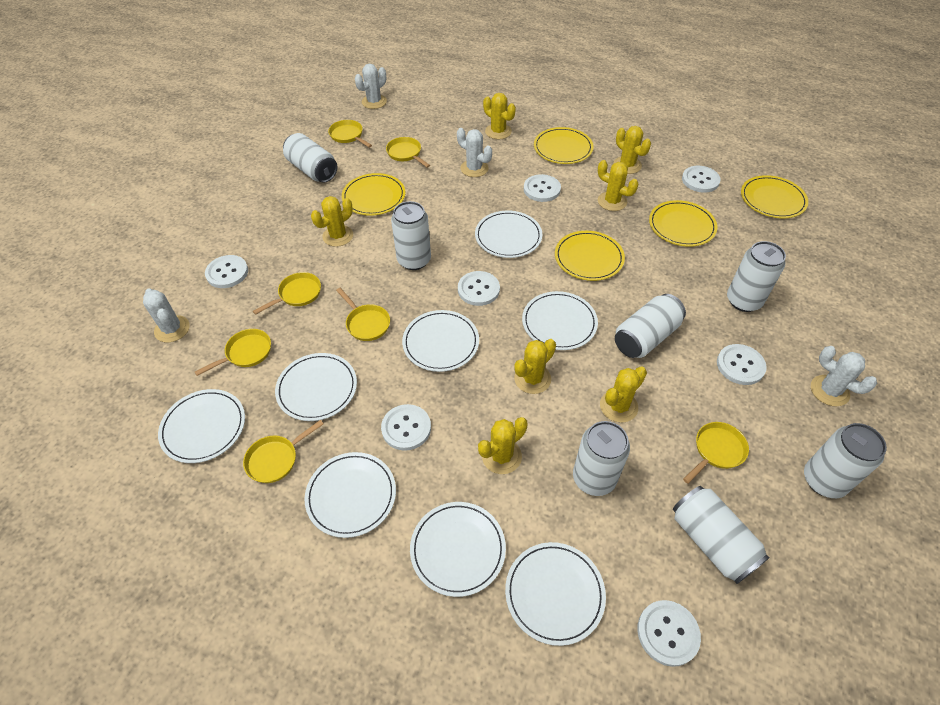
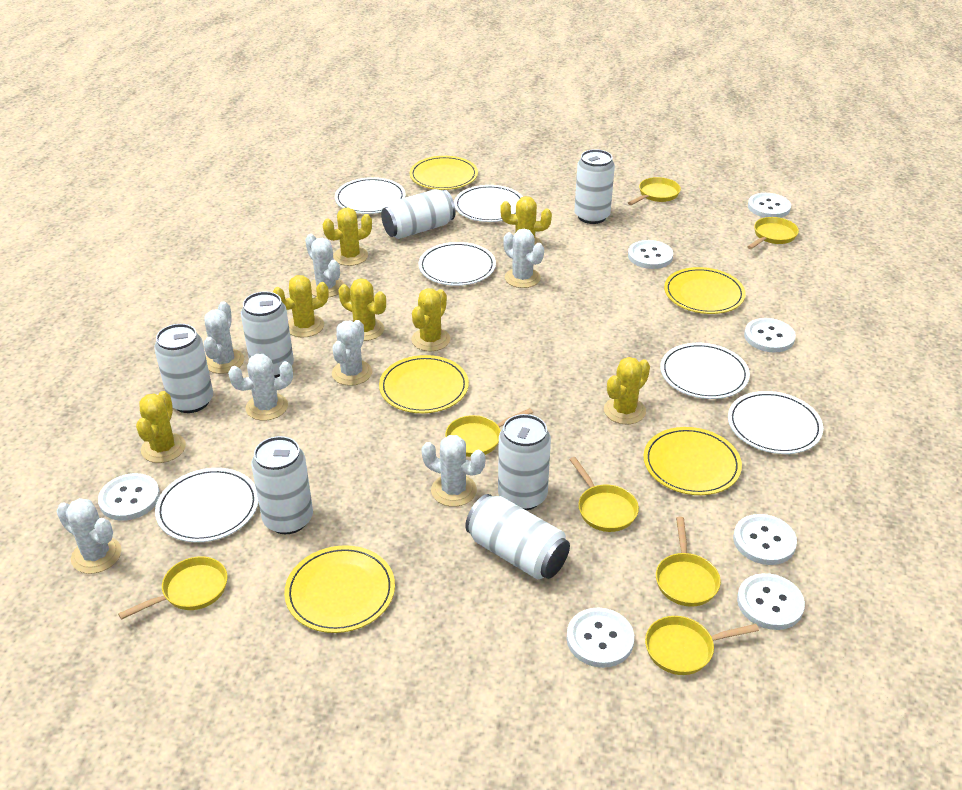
white cactus: [143,288,190,342] [355,64,387,109] [457,128,492,177] [811,346,877,406] = 4 -> [56,498,121,574] [204,301,244,374] [228,354,293,421] [305,234,344,297] [332,320,372,386] [421,435,485,507] [503,229,544,288] = 7
white plate: [158,389,245,463] [275,353,357,421] [305,452,396,538] [402,310,479,372] [410,502,506,597] [475,211,542,258] [505,542,606,646] [522,291,598,350] = 8 -> [155,468,258,542] [335,177,406,214] [418,242,496,286] [454,185,523,222] [660,343,750,399] [728,391,823,454] = 6

